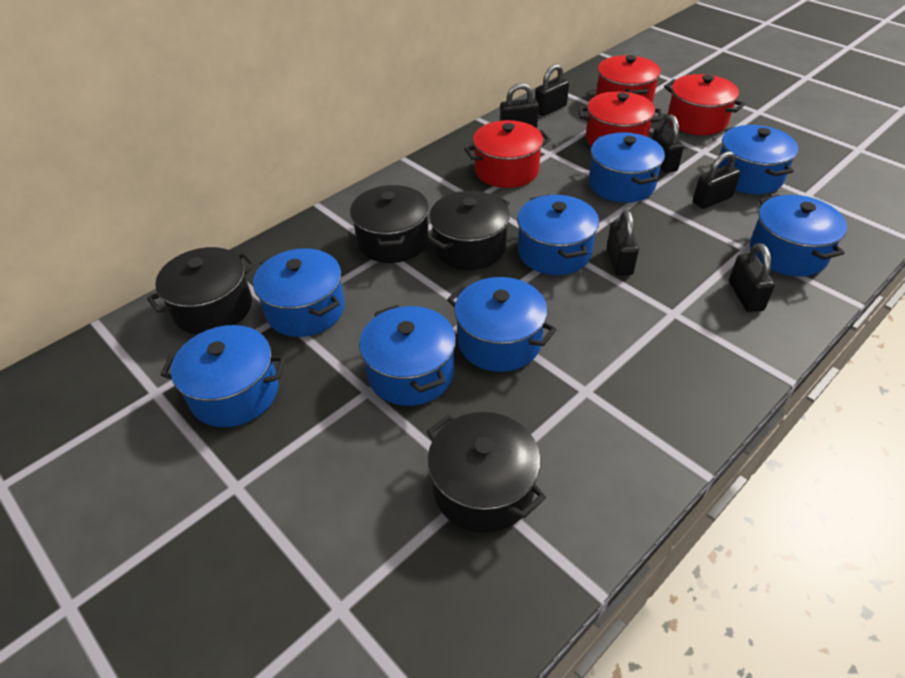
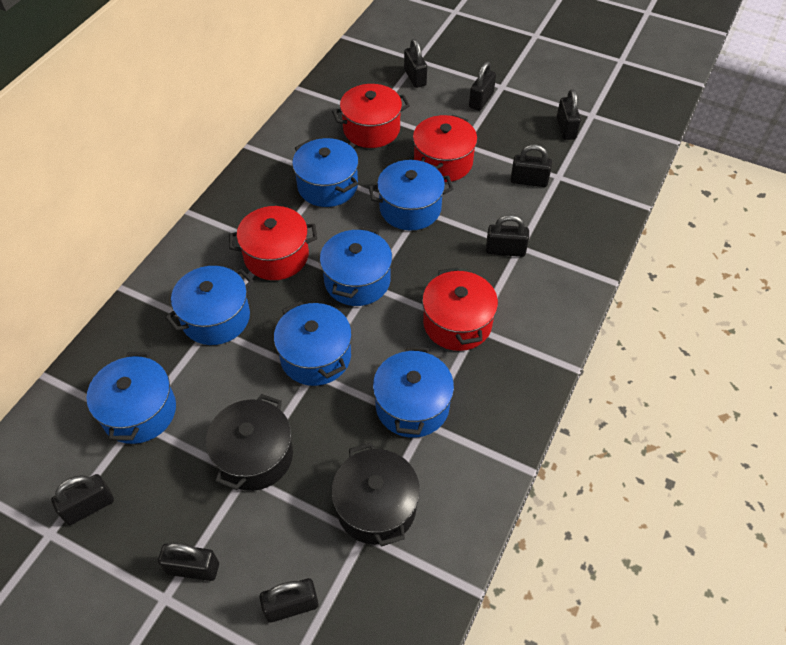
black padlock: [500,83,539,128] [535,64,569,116] [607,210,639,276] [652,114,684,173] [693,151,741,209] [729,243,775,312] = 6 -> [51,474,114,525] [158,543,219,581] [259,578,319,623] [404,39,427,88] [469,62,496,111] [486,215,529,257] [510,144,552,187] [557,89,581,140] = 8
black pot: [147,247,256,335] [350,185,429,263] [427,191,510,270] [427,412,546,533] = 4 -> [206,394,293,491] [332,442,420,547] = 2
blue pot: [161,325,286,427] [253,248,345,337] [359,305,456,406] [447,277,557,372] [517,194,599,275] [589,132,665,203] [718,125,798,194] [750,194,847,277] = 8 -> [86,352,176,444] [165,266,254,345] [274,301,352,386] [292,138,359,207] [320,227,392,306] [369,160,453,231] [373,346,454,438] = 7

